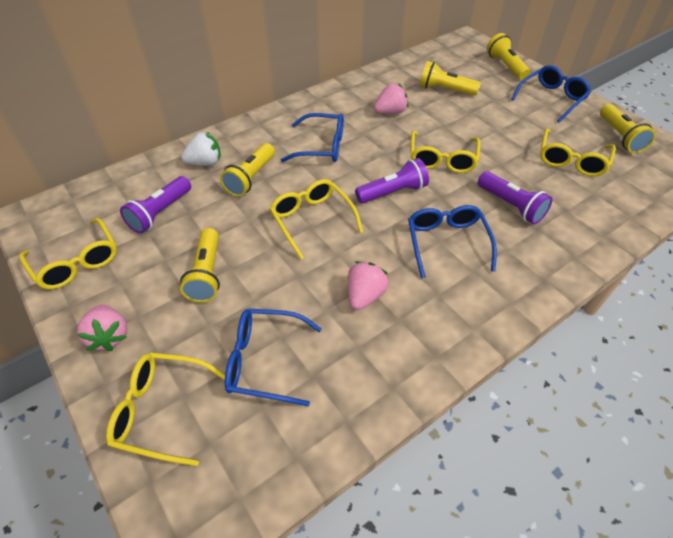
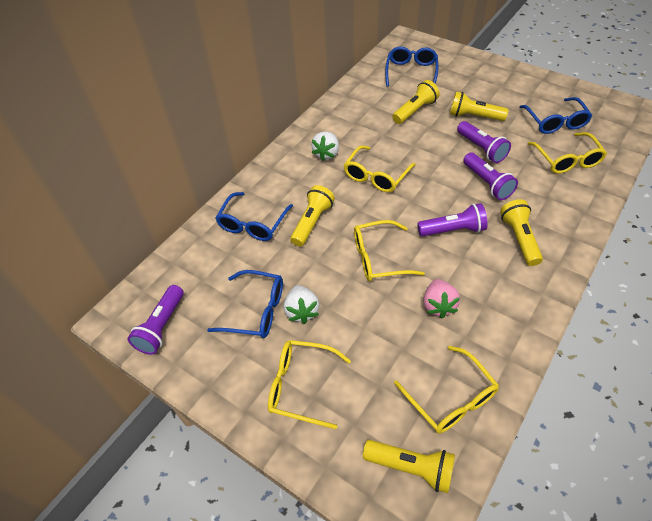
pink strawberry: [77,305,127,351] [347,261,389,310] [374,83,409,114] = 3 -> [423,279,460,318] = 1
purple flashlight: [120,176,191,234] [355,158,429,204] [478,171,553,224] = 3 -> [128,285,184,355] [417,203,488,237] [457,121,511,163] [463,153,518,200] = 4
white strawberry: [181,132,221,166] = 1 -> [284,285,319,324] [311,132,339,161] = 2

